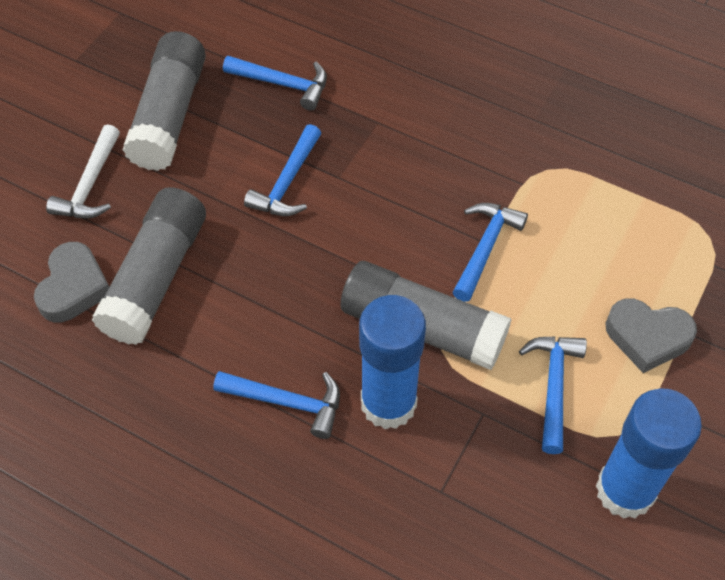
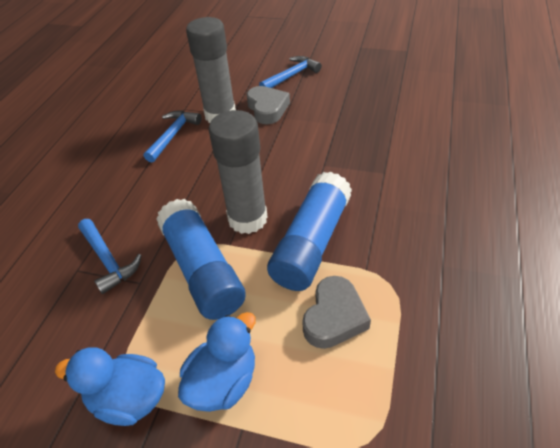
blue duck: none = 0 -> [55,347,165,426] [178,312,256,412] = 2
blue hammer: [213,371,340,439] [223,56,327,111] [244,124,321,216] [453,203,528,302] [519,337,587,454] = 5 -> [78,219,142,294] [144,111,201,163] [259,56,322,88] = 3
grey glue stick: [92,187,206,345] [123,31,206,171] [341,261,512,370] = 3 -> [186,17,236,123] [208,110,268,234] = 2
white hammer: [46,124,120,218] = 1 -> none = 0

